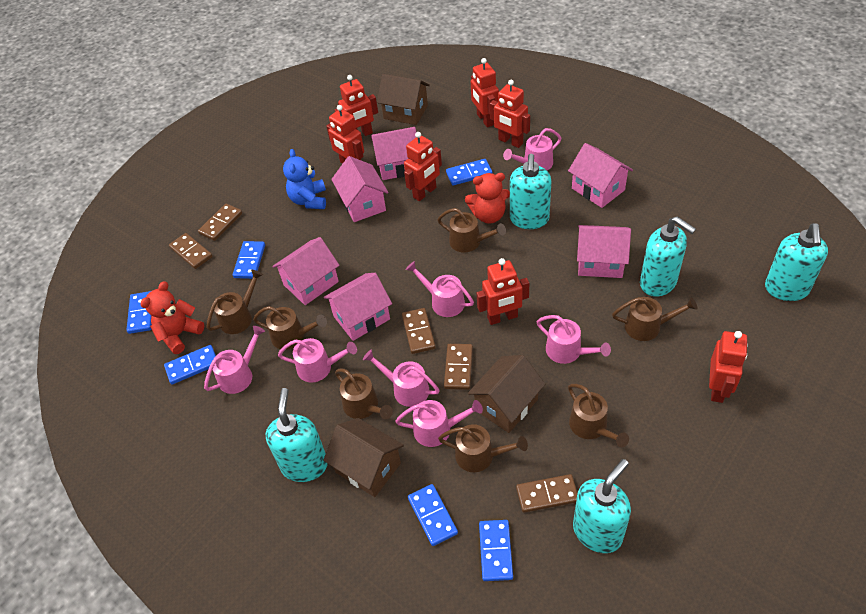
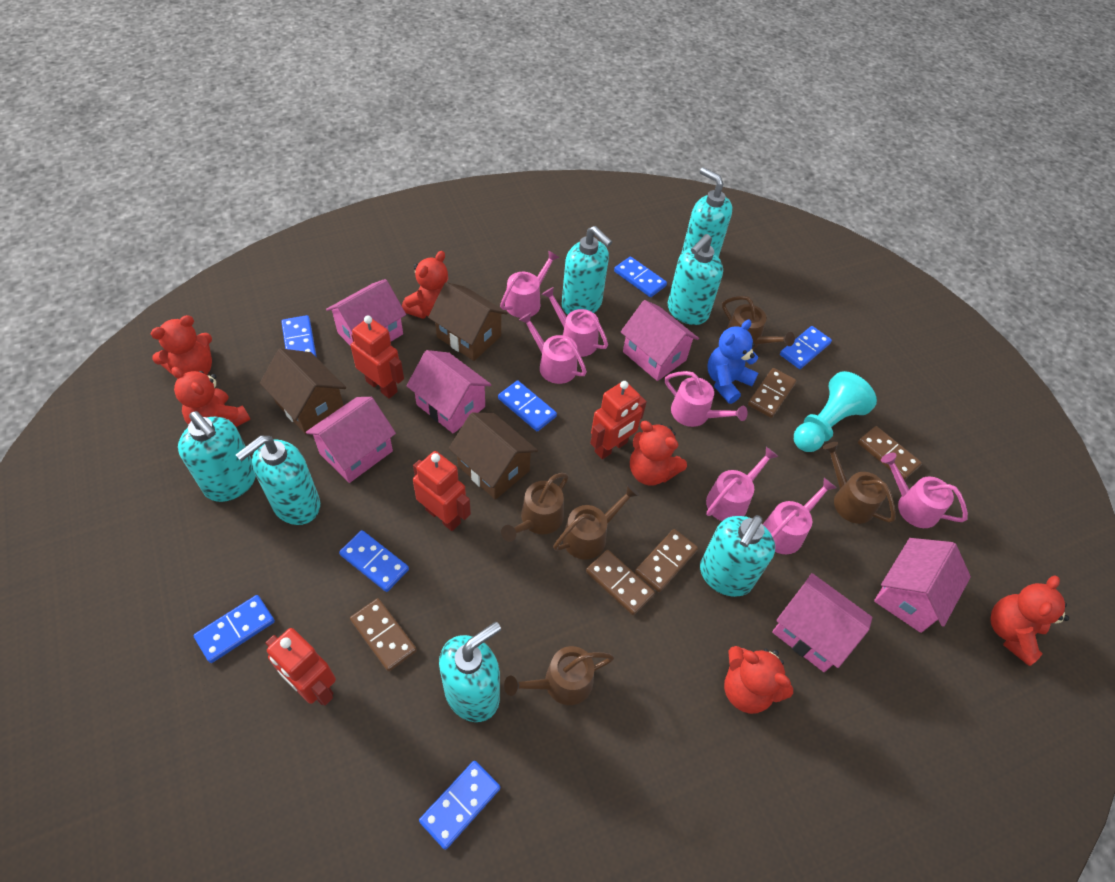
blue domino: [127,291,152,334] [164,345,216,384] [233,241,265,279] [408,484,458,546] [446,159,492,186] [479,520,513,581] = 6 -> [193,595,275,663] [281,315,317,357] [339,530,409,592] [419,761,500,850] [498,381,557,431] [614,256,667,297] [780,326,832,369] = 7
brown watering can: [207,270,263,334] [253,306,327,350] [335,369,393,419] [437,208,506,252] [438,424,528,472] [568,384,629,447] [612,297,698,341] = 7 -> [501,473,569,542] [504,646,614,705] [553,484,640,559] [722,296,795,350] [822,442,896,524] = 5
red robot: [327,105,364,164] [335,75,378,136] [404,132,442,201] [471,58,499,127] [477,258,529,325] [490,80,530,148] [709,331,748,403] = 7 -> [266,628,336,706] [351,316,404,399] [413,451,471,531] [590,381,647,459] = 4
red teddy bear: [140,281,204,354] [465,173,510,224] = 2 -> [151,315,212,376] [172,367,250,427] [402,251,448,319] [630,421,687,486] [724,646,793,714] [990,575,1069,666] = 6
turquoise pawn: none = 0 -> [794,371,877,452] = 1
turquoise soap dispenser: [266,388,328,482] [510,154,551,229] [573,459,631,553] [640,216,696,296] [765,223,828,301] = 5 -> [178,411,256,502] [236,435,320,525] [439,622,501,722] [561,226,612,315] [668,234,723,325] [682,167,732,257] [700,515,775,597] = 7

